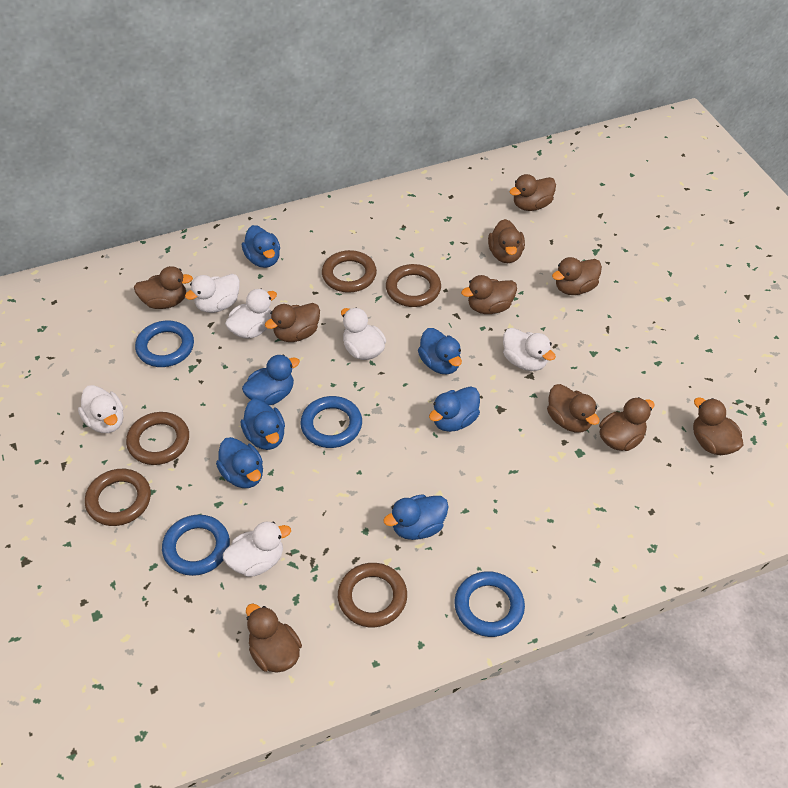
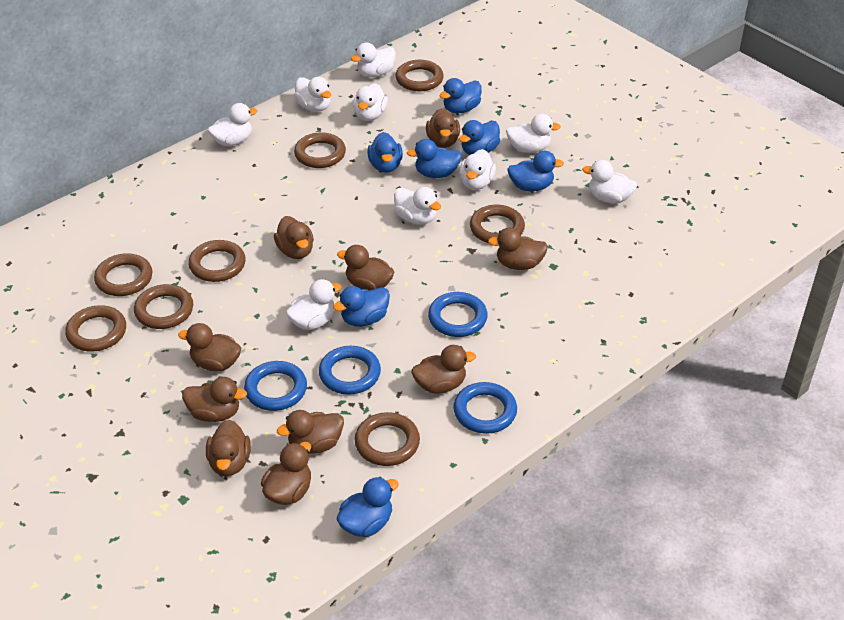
brown ring: [85,469,151,526] [126,412,189,465] [322,250,377,293] [338,563,407,627] [386,264,441,307] = 5 -> [65,305,126,352] [94,253,153,296] [134,284,193,329] [188,240,246,282] [294,132,346,168] [355,412,420,466] [395,60,444,91] [470,205,525,243] = 8
white duck: [78,385,123,433] [185,274,240,313] [223,521,291,577] [225,289,277,339] [341,308,386,360] [503,328,556,371] = 6 -> [208,103,257,146] [286,279,342,330] [294,77,331,112] [351,42,396,77] [353,83,388,121] [394,187,441,225] [459,149,496,190] [506,114,561,153] [582,160,637,204] = 9

